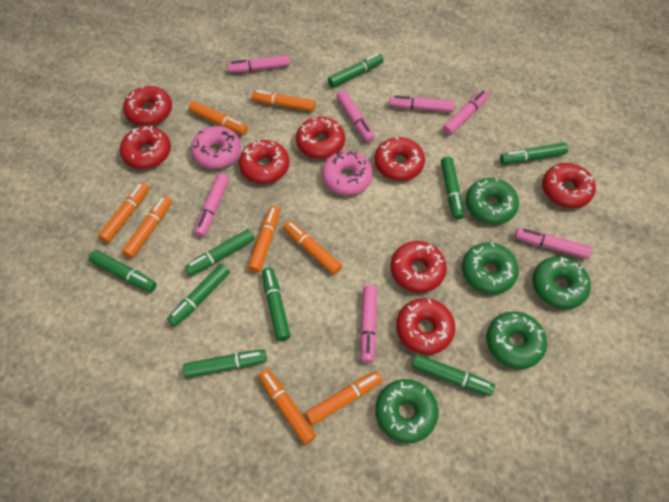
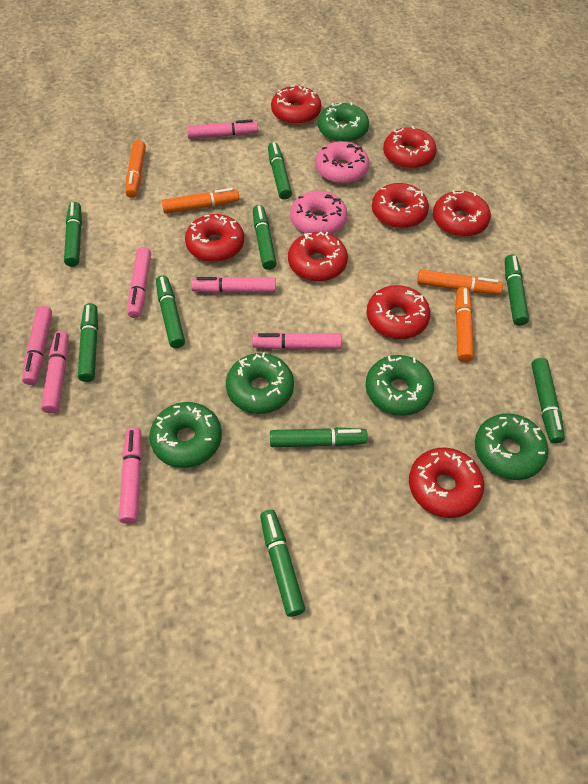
orange marker: [98,182,150,243] [122,196,172,258] [189,101,248,135] [248,206,280,273] [251,90,316,112] [258,369,316,445] [283,221,342,275] [305,371,383,425] = 8 -> [125,140,146,198] [162,188,239,214] [417,269,503,295] [455,287,474,362] = 4

